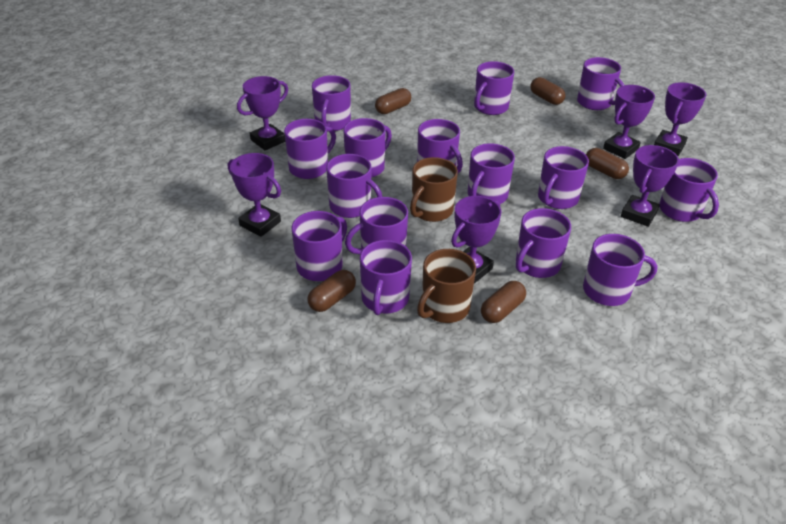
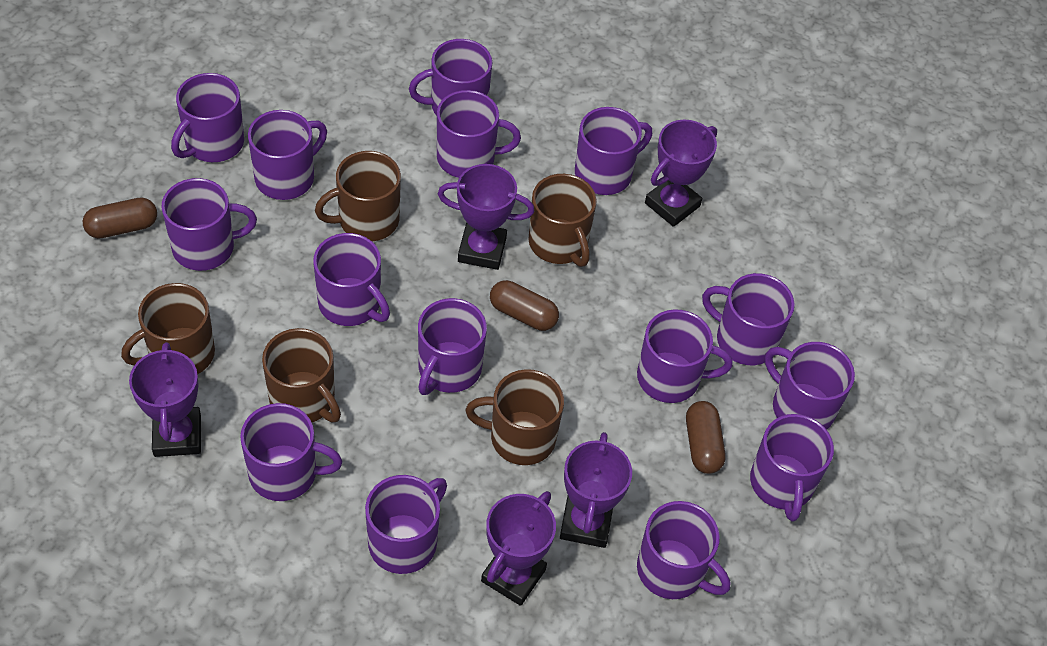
brown capsule: [308,270,356,312] [375,88,411,114] [481,281,526,323] [530,77,565,105] [586,148,629,179] = 5 -> [83,198,157,238] [490,280,559,331] [686,401,725,474] = 3
brown mug: [410,157,458,222] [417,249,476,323] = 2 -> [121,283,215,374] [262,328,341,422] [315,151,401,242] [465,369,564,465] [529,174,597,267] = 5
purple trophy: [228,153,281,237] [237,76,288,150] [451,196,502,284] [603,85,655,159] [621,145,679,227] [654,82,706,156] = 6 -> [129,342,201,457] [438,164,534,270] [481,491,556,606] [560,432,632,548] [645,120,717,227] = 5

